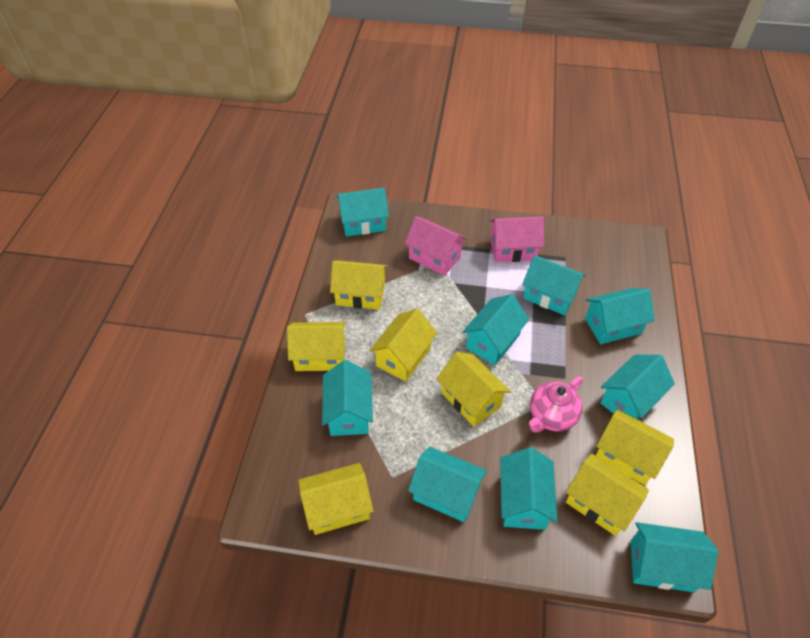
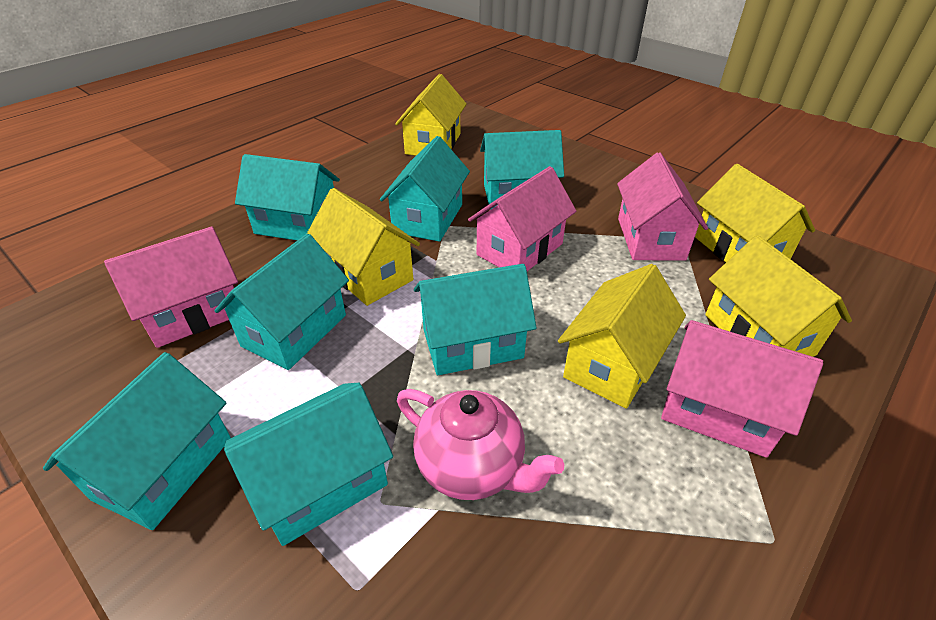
pink house: [404,216,467,276] [490,216,544,262] = 2 -> [104,227,238,348] [468,166,577,271] [617,152,708,260] [661,320,823,458] = 4
turquoise house: [322,360,373,436] [337,188,389,236] [408,447,487,522] [462,294,529,365] [500,447,558,530] [522,255,586,315] [585,288,655,344] [600,355,675,420] [631,522,718,592] = 9 -> [43,352,231,530] [214,233,349,370] [224,383,393,546] [235,154,340,240] [380,136,470,242] [414,264,537,375] [480,130,564,209] = 7
yellow house: [287,322,346,371] [298,463,373,535] [330,260,388,310] [369,309,437,382] [436,352,511,427] [566,454,649,536] [596,409,674,485] = 7 -> [307,188,420,306] [395,74,467,156] [558,264,686,409] [695,164,815,262] [705,235,852,357] = 5

